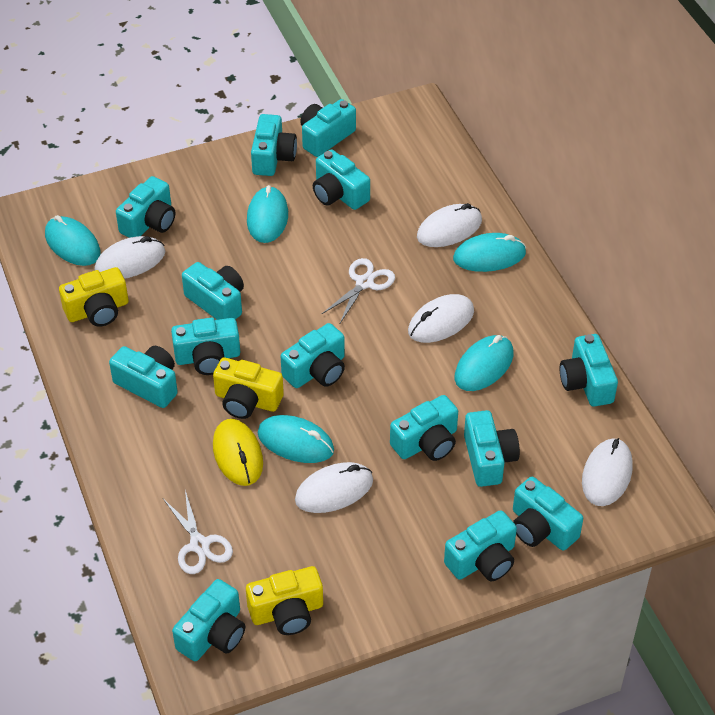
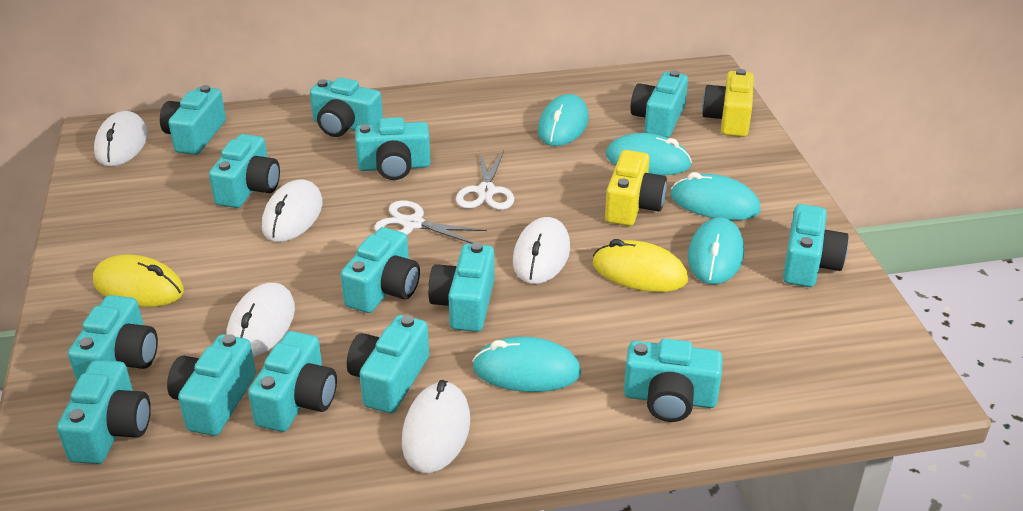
yellow camera: [59,267,128,327] [213,357,284,419] [246,566,323,635] = 3 -> [605,150,667,226] [702,69,754,137] = 2
yellow mouse: [213,419,263,486] = 1 -> [93,254,184,307] [593,239,688,292] = 2

